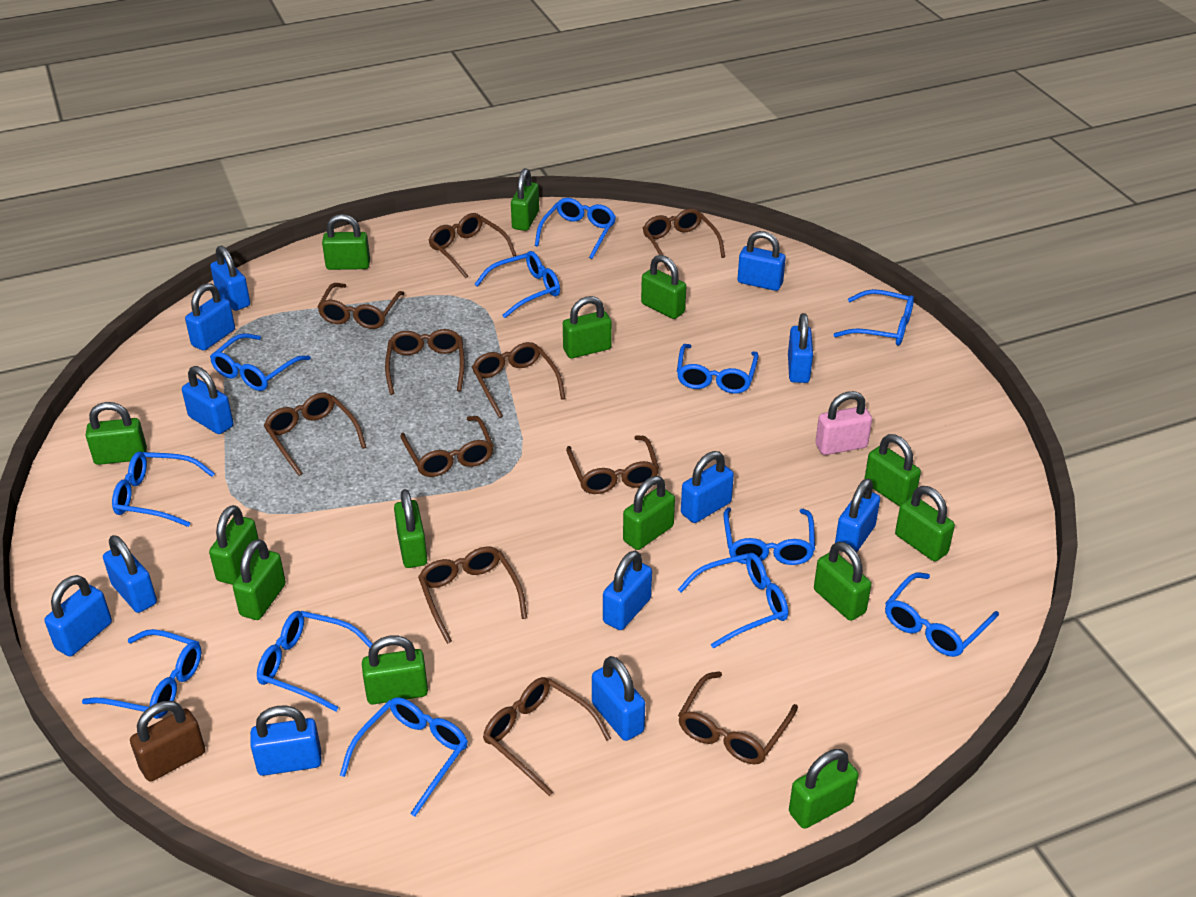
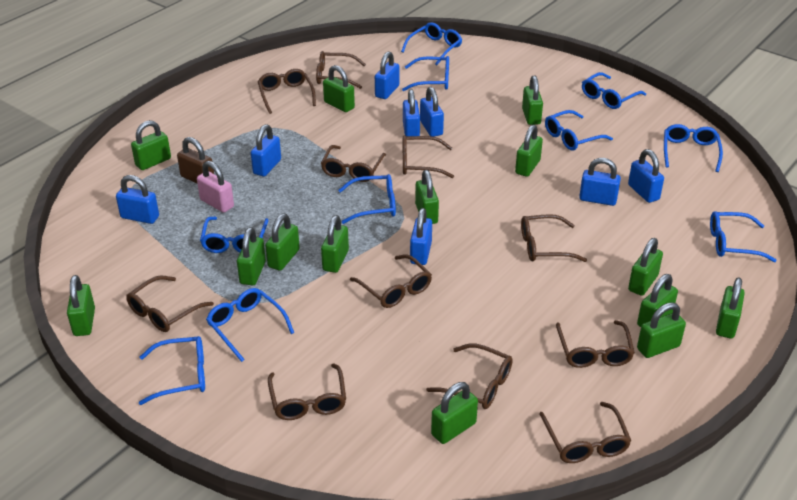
blue glasses: [82,629,201,719] [112,452,215,527] [210,333,311,391] [257,611,373,711] [340,697,468,817] [475,251,560,318] [535,198,616,259] [677,344,758,394] [677,553,788,648] [724,507,815,565] [833,289,914,346] [885,572,999,657] = 12 -> [139,336,205,405] [200,217,268,253] [206,288,294,362] [338,174,396,224] [401,22,462,65] [402,56,449,91] [545,110,613,151] [582,72,646,109] [664,124,723,172] [710,211,777,262] = 10
blue padlock: [44,575,112,656] [103,535,157,613] [182,366,233,434] [185,283,235,351] [210,246,250,311] [250,706,322,776] [592,656,645,741] [603,550,652,630] [681,451,734,523] [737,231,786,291] [788,313,813,383] [835,479,880,552] = 12 -> [116,175,159,224] [251,124,281,176] [375,51,399,99] [403,89,420,136] [410,208,432,265] [420,87,444,137] [579,158,621,206] [628,149,664,203] = 8

